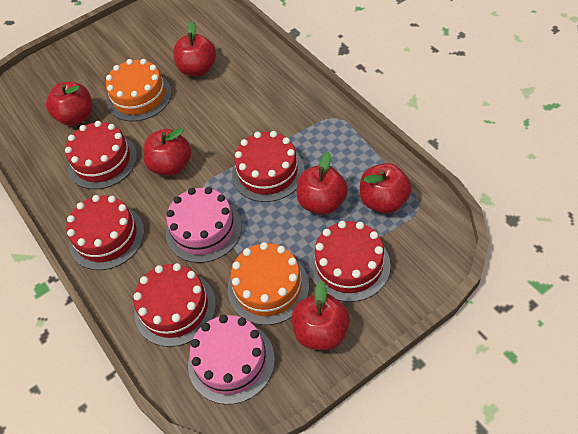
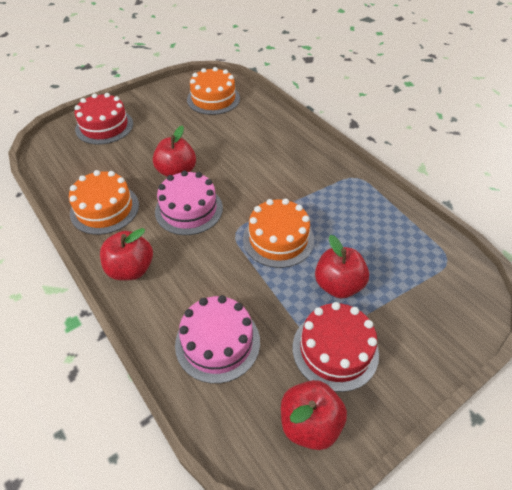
orange cake: [106,59,172,122] [228,242,309,325] = 2 -> [69,170,139,235] [187,67,240,115] [243,198,314,268] = 3
red apple: [46,82,92,126] [143,128,191,176] [173,21,216,76] [292,280,350,350] [297,152,348,215] [360,163,412,214] = 6 -> [100,228,153,281] [153,126,196,177] [281,380,347,450] [315,235,369,299] = 4
red cake: [65,121,137,189] [66,195,144,270] [133,263,216,347] [232,131,304,202] [309,221,391,302] = 5 -> [74,93,133,145] [293,302,379,392] = 2

